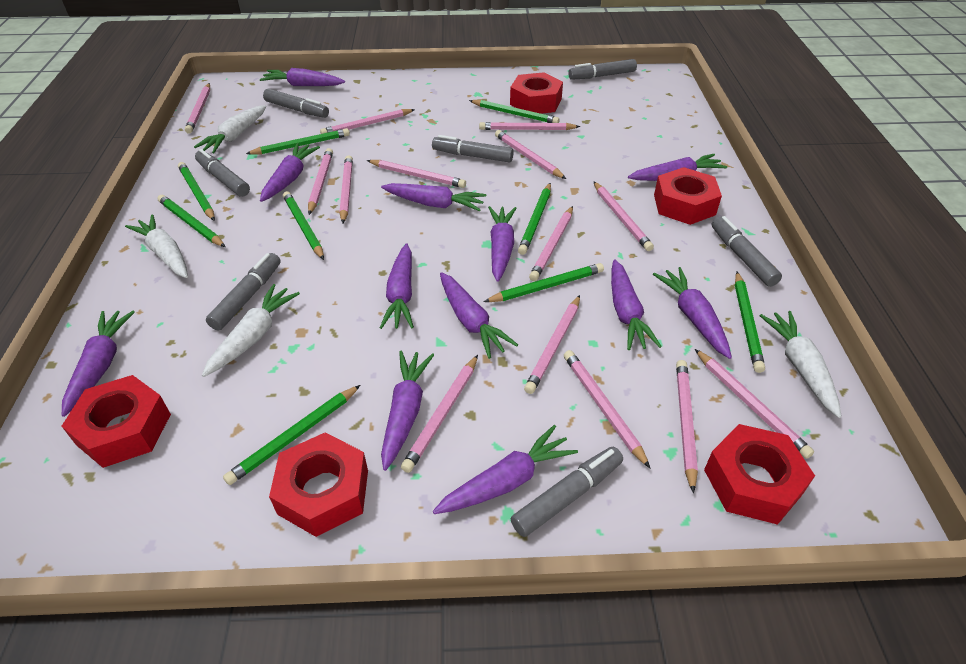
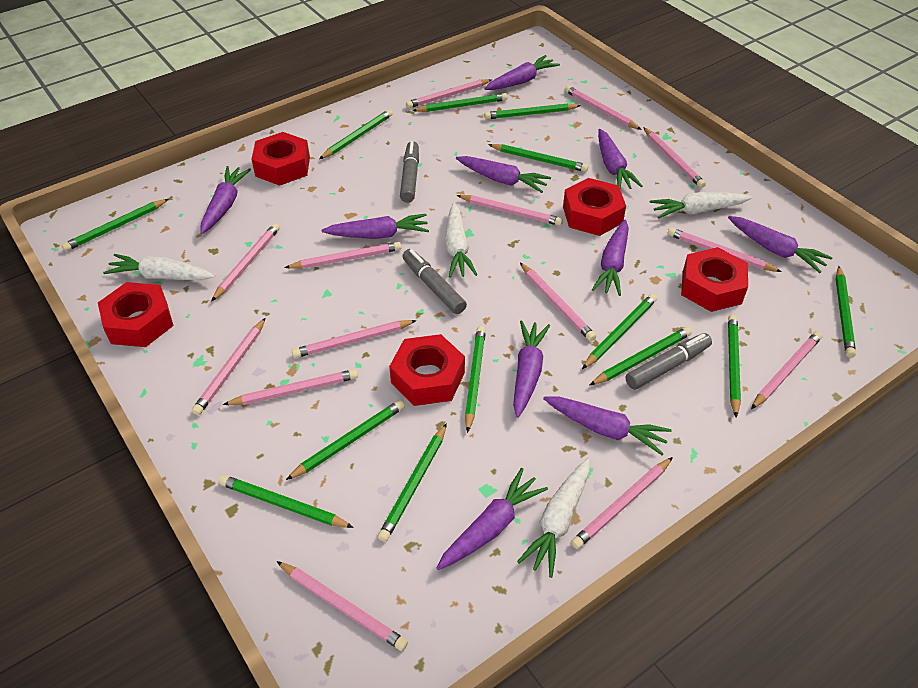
green pencil: [157,195,225,247] [178,162,215,221] [223,385,360,485] [246,128,350,155] [283,191,324,260] [469,100,559,123] [484,263,604,302] [518,183,551,255] [735,272,765,373] = 9 -> [62,199,168,251] [219,475,354,528] [286,400,405,480] [319,109,393,159] [378,423,447,542] [412,93,508,112] [465,326,486,433] [484,103,581,120] [488,144,589,172] [582,294,657,369] [590,327,692,385] [728,315,741,418] [836,266,856,358] = 13
grey marker: [195,149,250,197] [206,253,281,331] [263,88,329,118] [432,135,514,163] [511,447,623,537] [568,59,637,80] [711,216,782,287] = 7 -> [400,141,419,203] [402,249,467,314] [625,333,712,390] = 3
purple carrot: [62,311,135,417] [260,68,345,86] [260,143,320,202] [380,243,414,329] [381,183,486,211] [381,351,434,471] [433,425,578,514] [440,272,518,359] [488,206,516,282] [611,260,662,350] [628,154,727,181] [653,267,732,359] = 12 -> [200,166,251,234] [321,214,429,239] [437,468,548,570] [456,156,551,193] [484,55,560,90] [513,320,550,418] [543,396,672,455] [592,220,629,296] [598,129,643,189] [728,216,833,273] = 10

